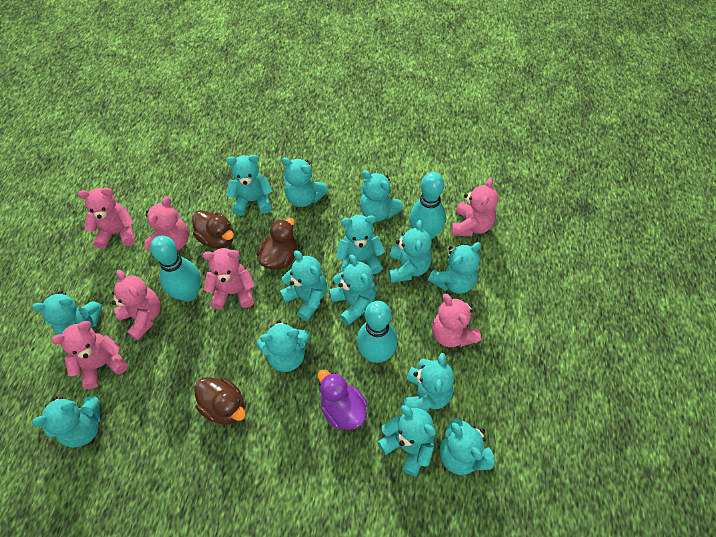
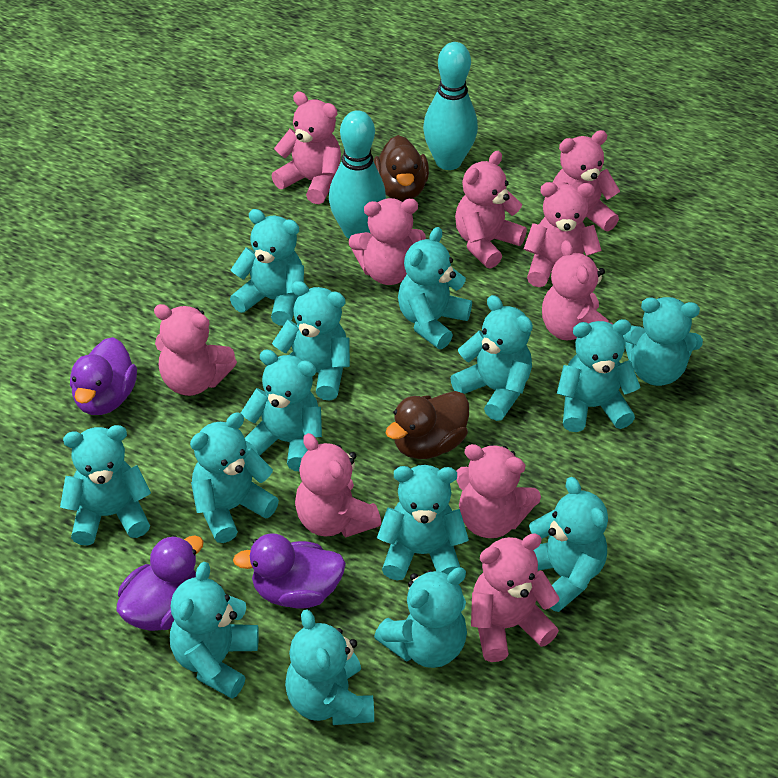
brown duck: [192,210,234,249] [194,377,246,424] [257,218,297,270] = 3 -> [374,135,429,201] [385,391,469,459] = 2
pink teddy bear: [51,321,128,389] [78,187,135,249] [112,270,161,340] [145,196,189,251] [203,248,255,310] [432,293,481,347] [451,178,498,236] = 7 -> [154,304,237,396] [272,91,341,204] [295,433,381,538] [349,198,426,285] [455,151,527,269] [456,444,541,538] [471,533,560,662] [524,182,602,287] [542,240,613,340] [553,130,620,231] = 10
purple duck: [318,369,368,430] = 1 -> [70,337,137,415] [117,535,204,631] [233,533,346,609] = 3
turquoise bowling pin: [150,235,201,302] [357,301,398,363] [409,172,446,240] = 3 -> [329,110,386,239] [423,42,478,170] = 2

